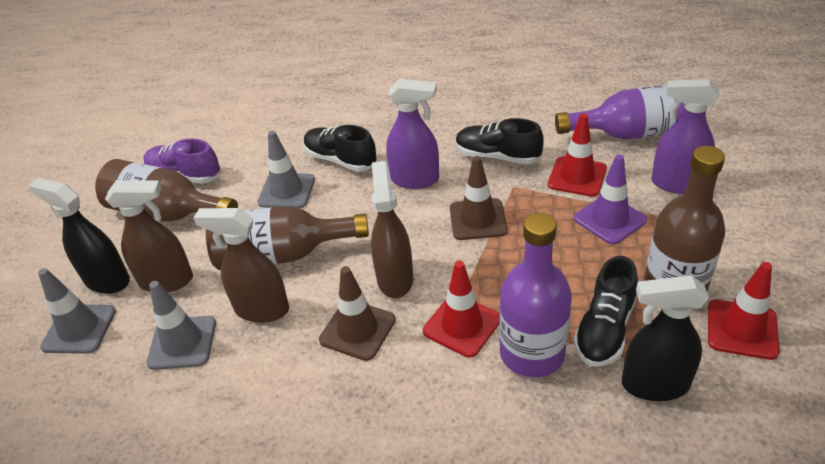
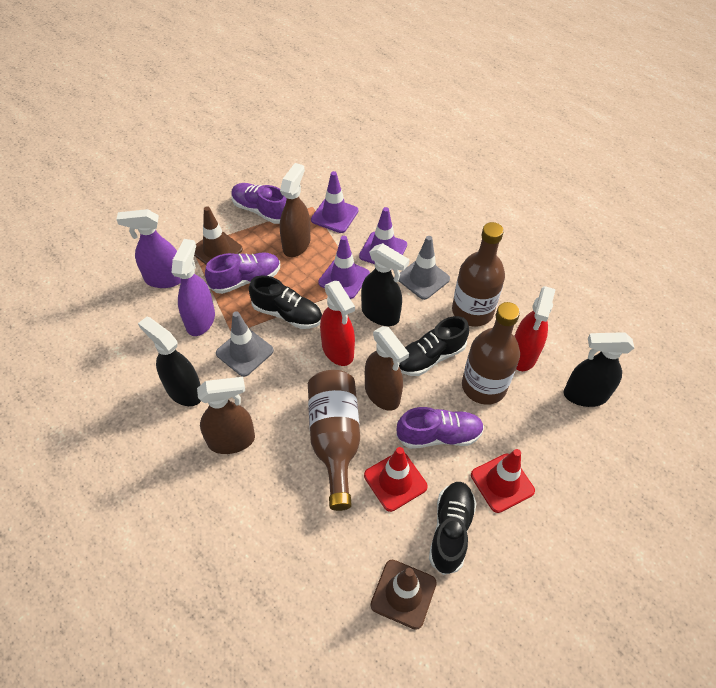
black spray bottle: [28,178,130,294] [622,276,709,401] = 2 -> [138,317,201,406] [361,243,410,326] [564,332,634,407] = 3
grey traffic cone: [38,268,116,354] [146,281,216,370] [258,131,315,208] = 3 -> [216,311,274,377] [399,236,450,300] = 2
purple bottle: [499,213,572,378] [555,84,685,140] = 2 -> none = 0
purple shoe: [143,139,221,184] = 1 -> [205,252,280,294] [231,183,286,224] [396,407,484,449] = 3
purple traffic cone: [574,155,647,245] = 1 -> [311,171,358,233] [318,236,370,299] [359,207,407,264] = 3
red spray bottle: none = 0 -> [320,281,355,366] [514,286,555,371] = 2
red traffic cone: [423,260,499,357] [548,113,607,197] [708,262,780,360] = 3 -> [364,447,428,512] [471,449,535,513] = 2

